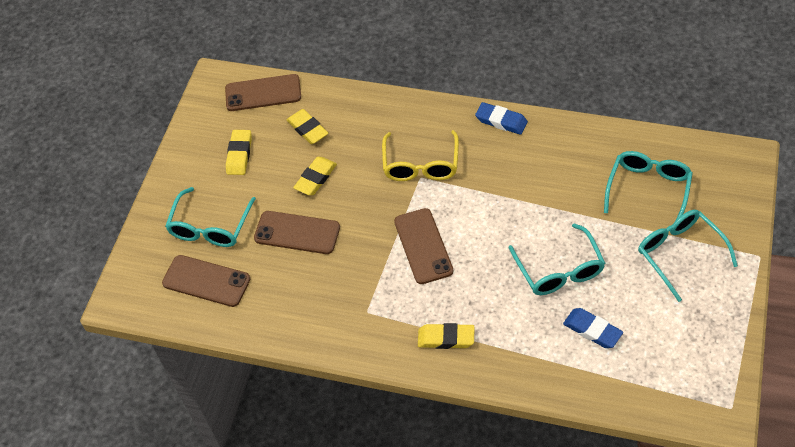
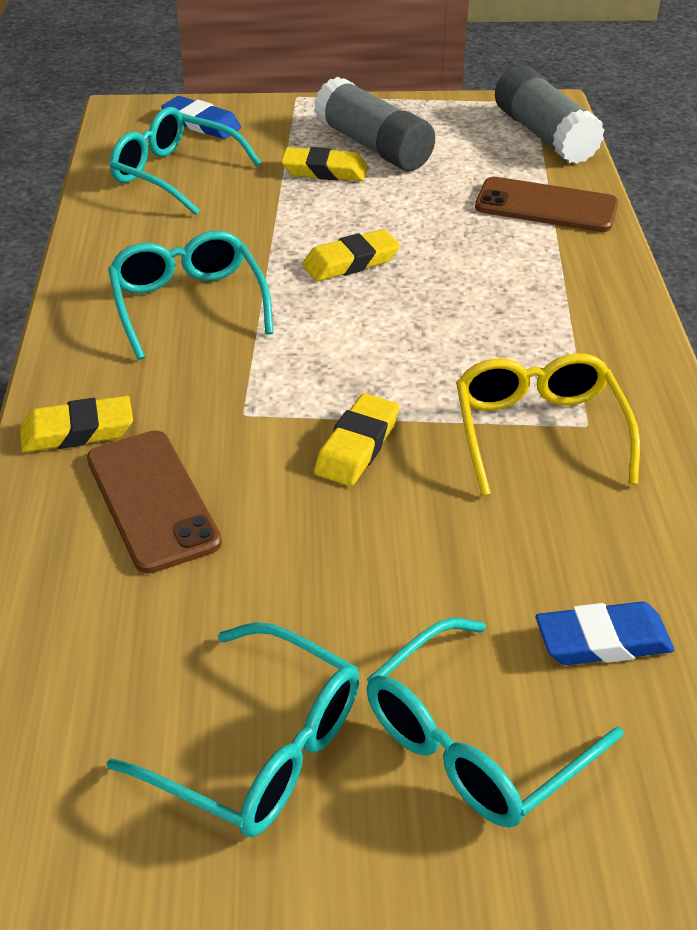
brown phone: [162,255,250,307] [225,74,301,111] [254,211,340,254] [394,208,453,284] = 4 -> [87,430,222,574] [475,177,618,232] = 2
grey glue stick: none = 0 -> [314,77,435,171] [495,65,605,164] = 2

